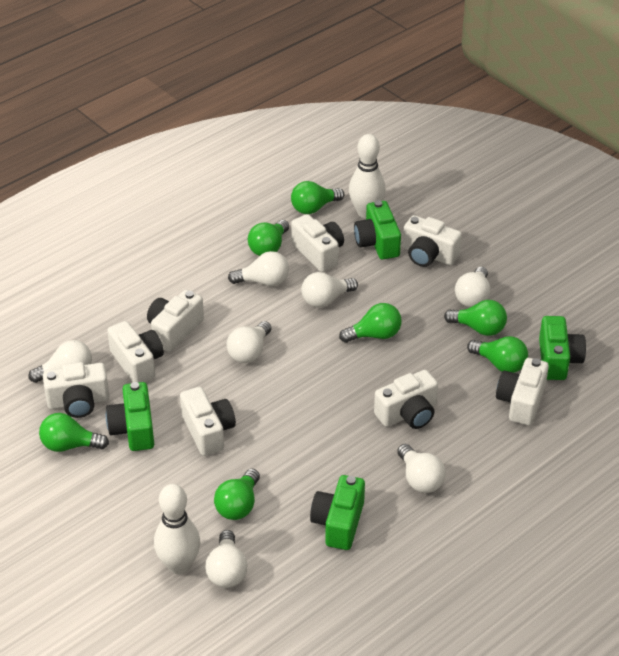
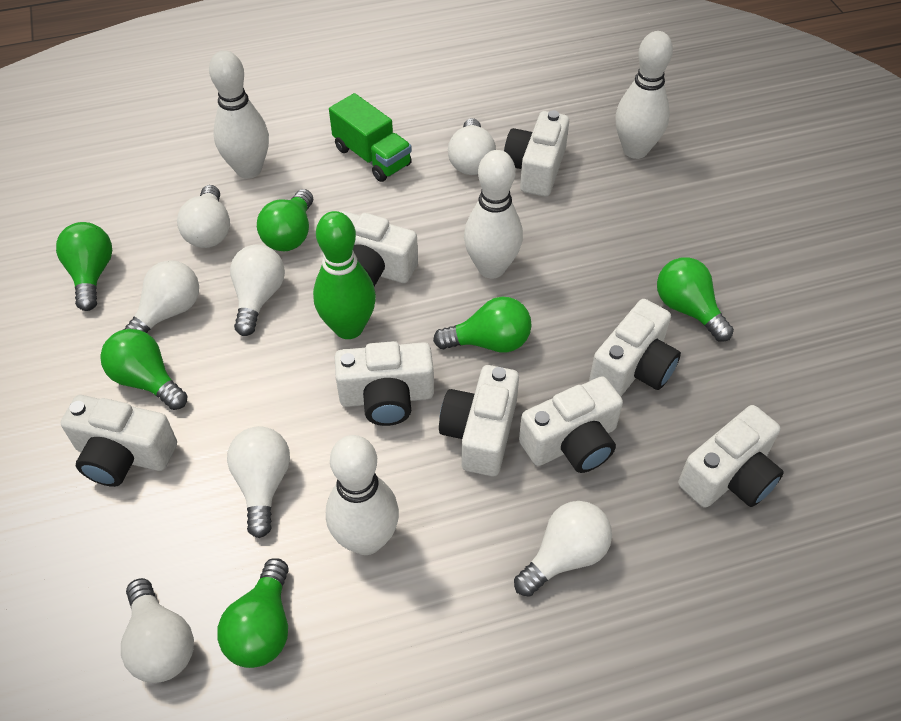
green bowling pin: none = 0 -> [313,211,376,339] = 1
green camera: [106,382,154,451] [310,475,365,550] [354,200,401,259] [539,316,586,380] = 4 -> none = 0
green light bulb: [39,413,109,452] [214,469,260,520] [248,220,289,256] [291,181,345,214] [339,303,402,343] [444,300,507,336] [467,336,528,373] = 7 -> [56,222,112,311] [100,329,188,410] [217,558,289,668] [257,189,313,251] [433,297,532,352] [657,257,734,342] = 6
green truck: none = 0 -> [329,93,412,182] = 1
white bowling pin: [154,484,200,574] [349,134,386,218] = 2 -> [209,50,269,179] [326,435,399,555] [464,150,523,279] [615,31,673,159] = 4

